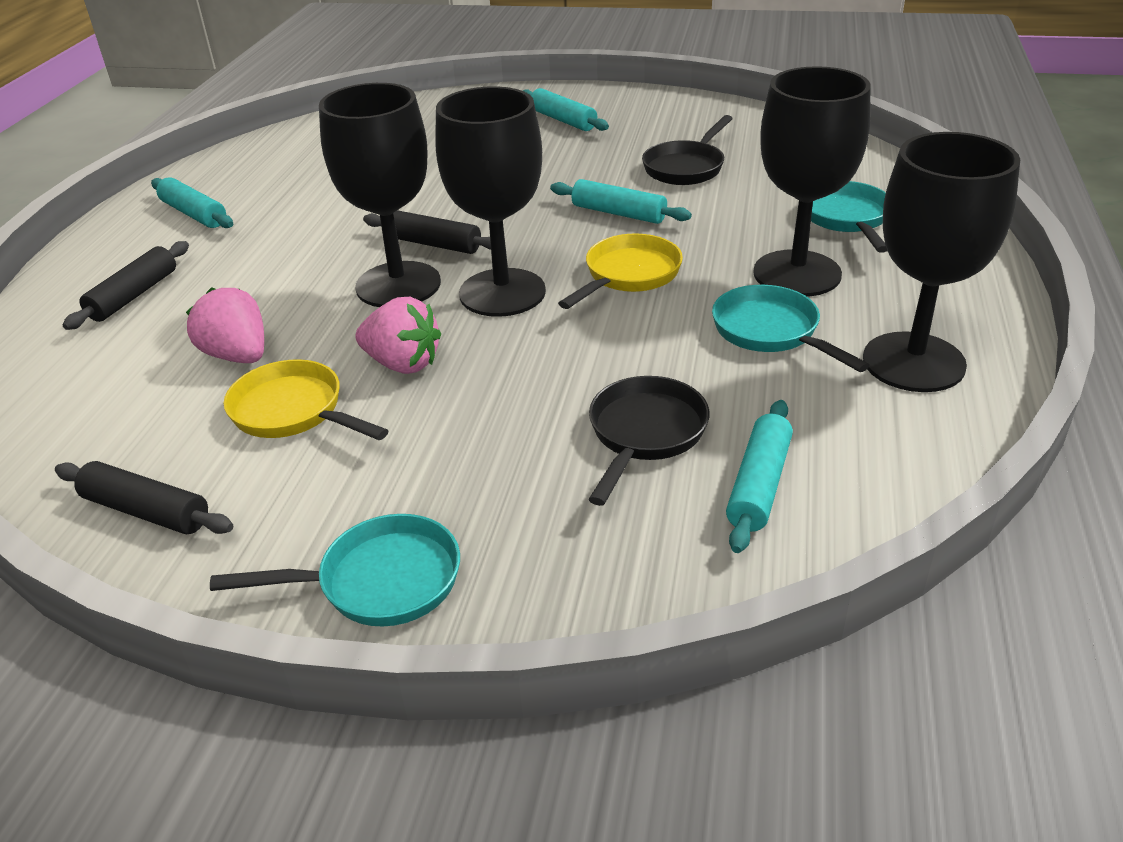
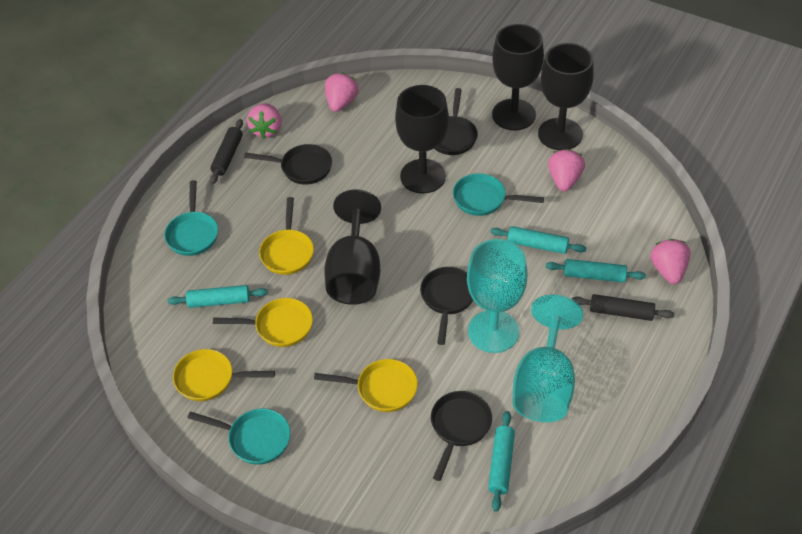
black pan: [588,376,710,506] [642,115,733,185] = 2 -> [244,144,332,185] [420,267,473,345] [431,391,492,481] [434,88,478,155] = 4
black rolling pin: [55,461,233,534] [63,241,189,330] [363,210,491,254] = 3 -> [210,119,243,184] [572,294,674,321] = 2
pink strawberry: [186,287,264,363] [356,297,441,374] = 2 -> [247,104,282,139] [325,73,358,112] [548,149,585,191] [651,239,691,284] = 4
turquoise goblet: none = 0 -> [467,239,528,353] [512,295,583,422] = 2
yellow pan: [224,359,389,440] [558,234,683,309] = 2 -> [173,349,275,401] [213,298,313,347] [259,197,314,275] [314,359,418,412] = 4

